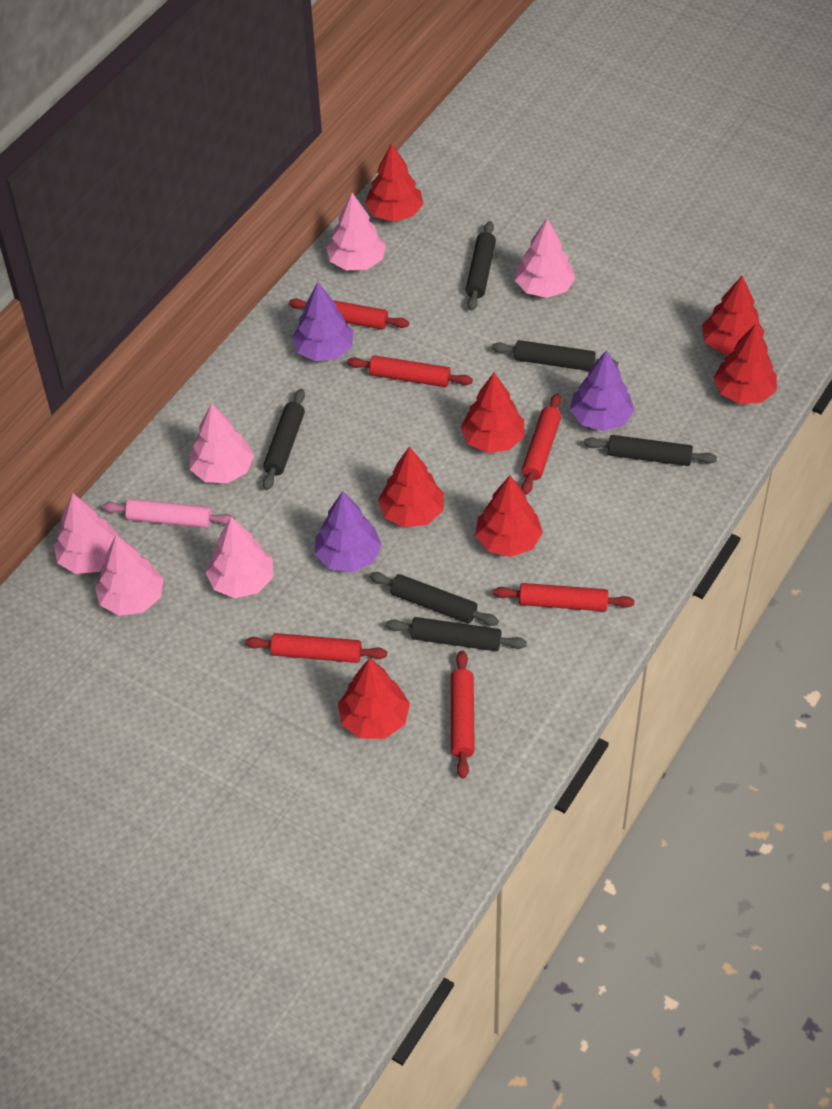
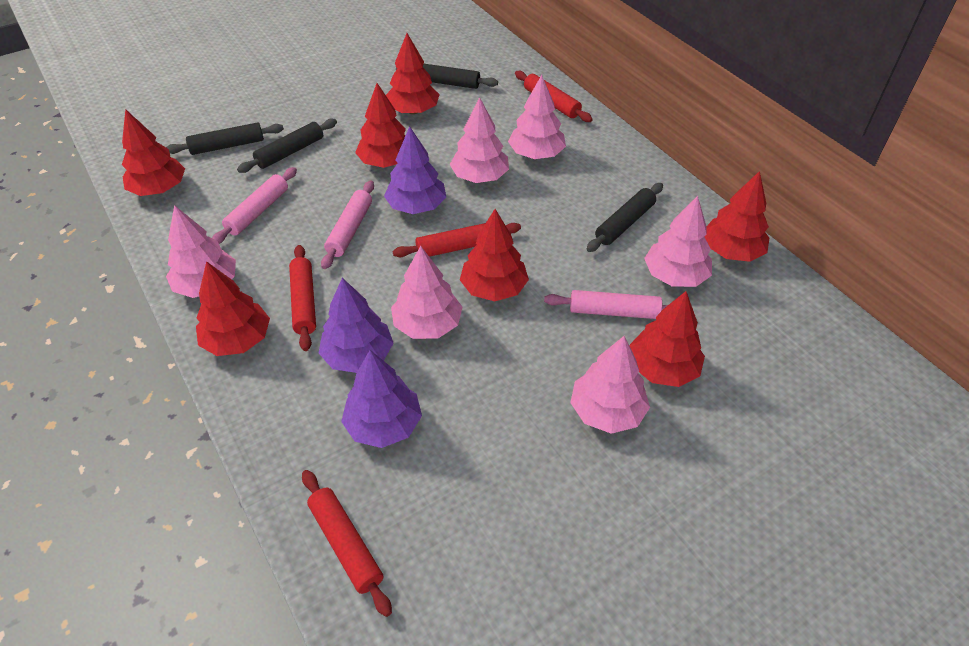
black rolling pin: [263,389,305,490] [370,572,499,626] [386,617,527,651] [466,221,496,311] [492,340,618,371] [584,435,717,466] = 6 -> [166,122,284,155] [237,119,337,173] [396,64,498,89] [587,183,663,252] = 4
pink rolling pin: [102,499,235,528] = 1 -> [212,167,297,244] [321,180,374,269] [544,290,668,319] = 3
red rolling pin: [245,633,387,663] [289,298,409,330] [347,355,473,387] [451,650,475,779] [493,583,634,611] [522,394,562,495] = 6 -> [289,245,316,351] [302,470,392,617] [393,223,521,257] [515,71,593,122] = 4

